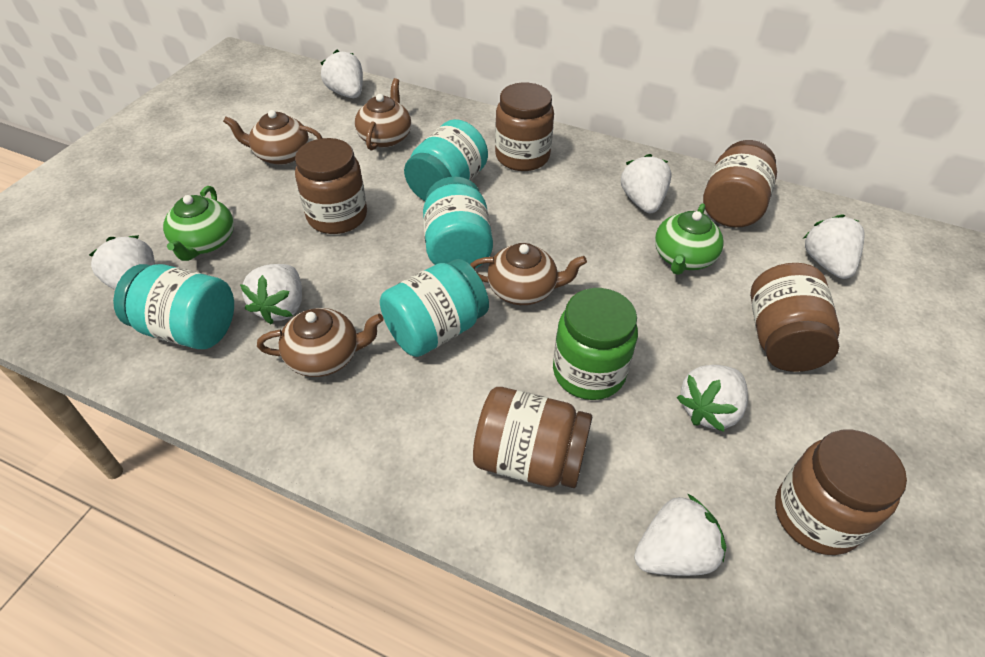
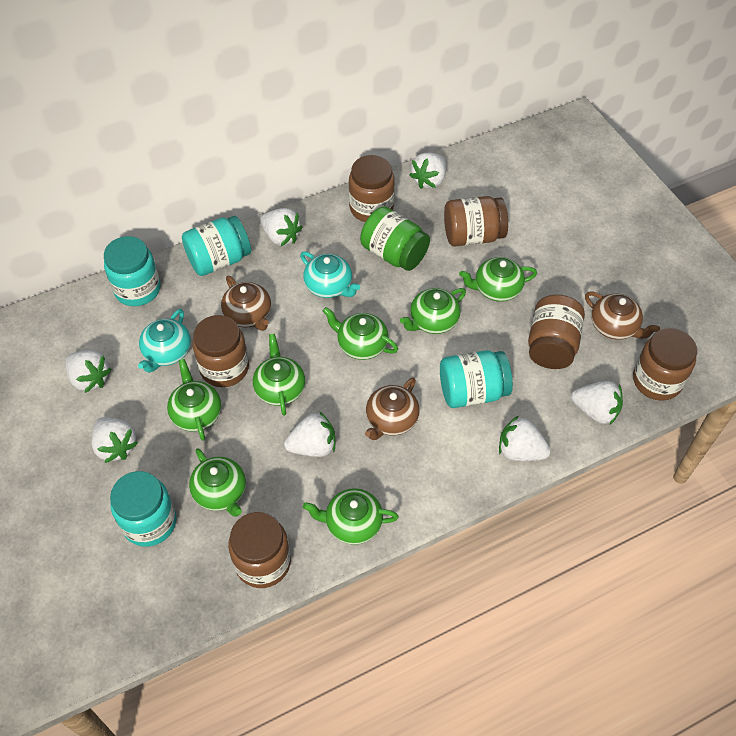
brown teapot: [223,110,322,165] [257,308,384,377] [355,78,411,151] [470,243,587,305] = 4 -> [221,276,271,331] [365,377,420,440] [585,291,660,340] = 3
green teapot: [163,186,234,261] [655,203,724,275] = 2 -> [167,359,221,441] [189,448,246,517] [253,334,305,416] [303,488,399,545] [323,307,398,360] [400,288,466,334] [459,257,537,302] = 7
turquoise teapot: none = 0 -> [138,309,191,373] [300,251,360,298] = 2

